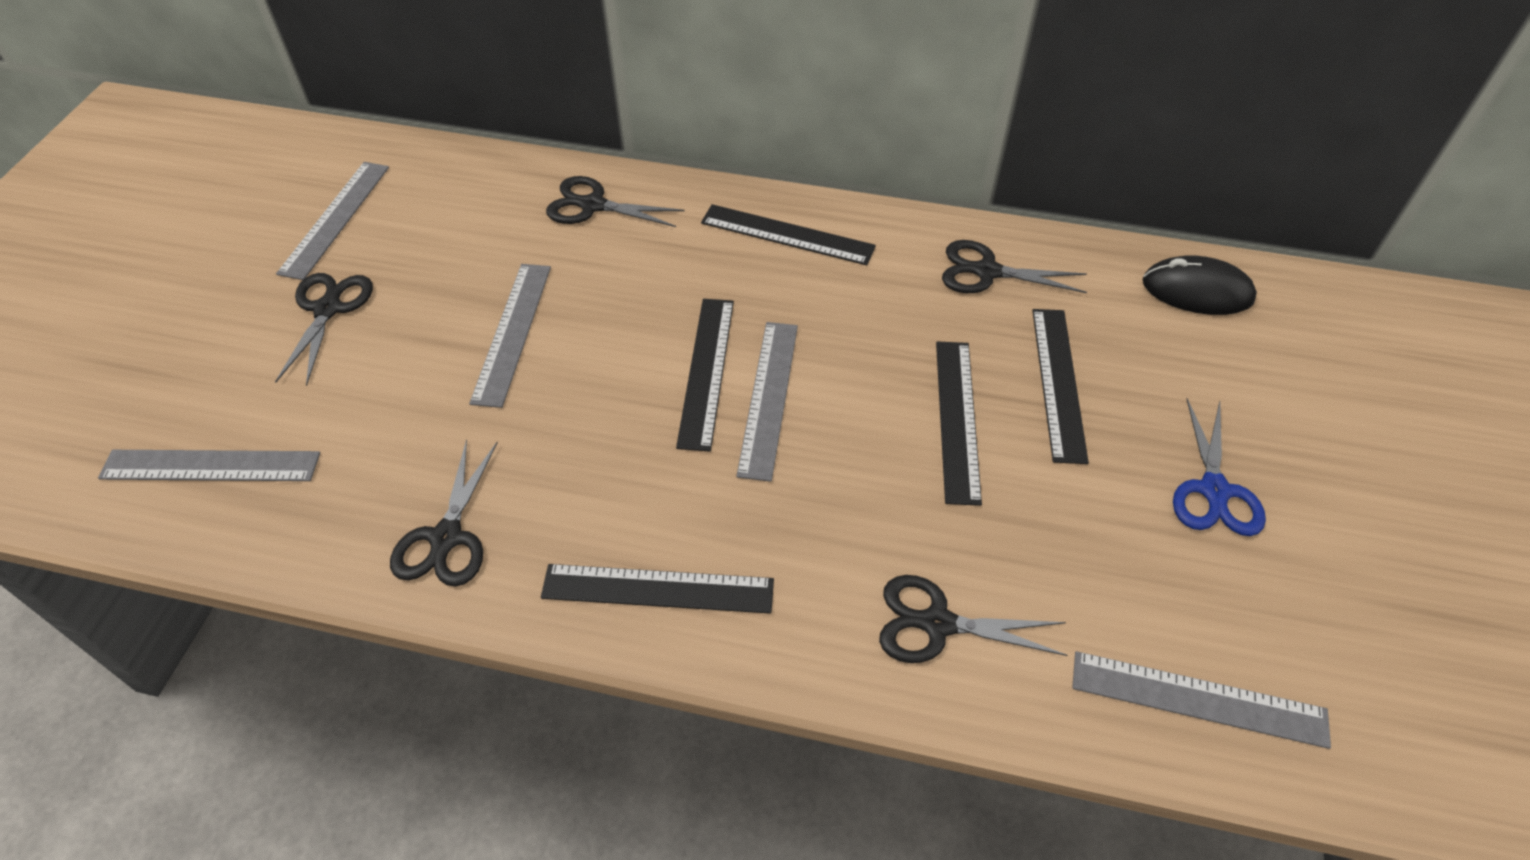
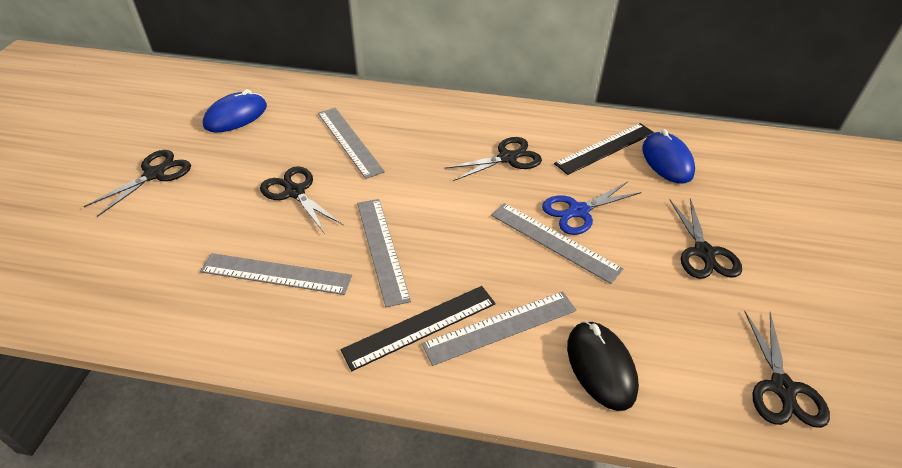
black ruler: [541,564,774,614] [676,299,734,452] [701,204,876,265] [936,341,982,506] [1032,309,1089,464] = 5 -> [340,286,496,371] [554,123,654,175] = 2
blue mouse: none = 0 -> [203,89,267,133] [642,129,695,184] = 2

